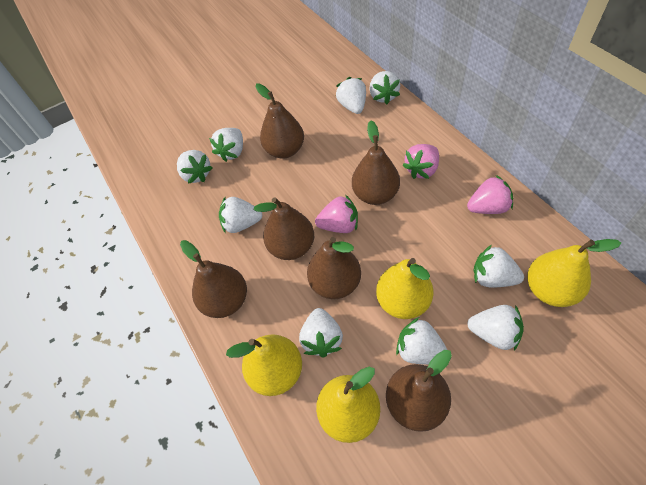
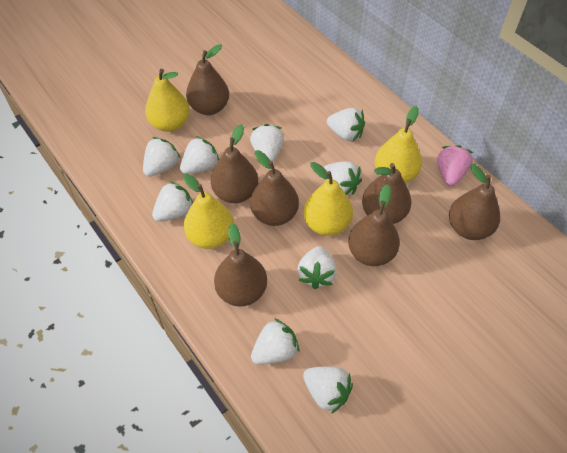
brown pear: [180,240,247,318] [254,197,314,260] [256,83,304,159] [307,237,361,299] [352,121,400,205] [386,350,452,432] = 6 -> [186,44,229,115] [211,124,258,203] [214,223,267,307] [250,150,299,226] [348,184,400,266] [362,163,412,224] [449,164,500,240] = 7
pink strawberry: [315,195,358,233] [403,144,439,179] [467,175,513,214] = 3 -> [437,145,473,186] = 1

